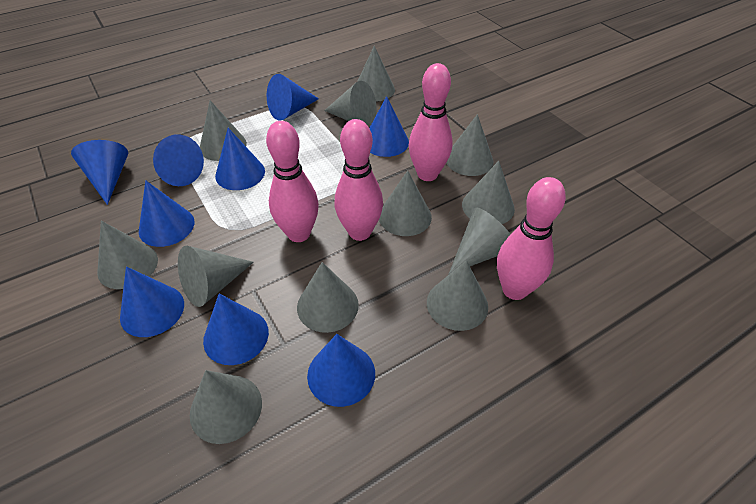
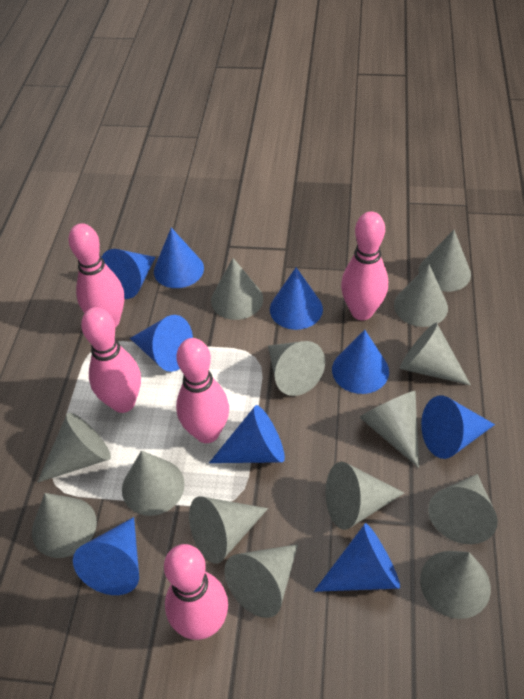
grey cone: [97,221,158,289] [178,246,253,307] [190,370,262,444] [200,100,247,161] [297,262,359,333] [324,81,377,127] [357,46,395,102] [379,170,432,236] [427,260,488,331] [446,114,494,176] [449,207,511,274] [462,161,515,224] = 12 -> [32,493,97,558] [37,413,111,483] [122,450,185,516] [189,496,268,564] [211,258,263,320] [225,544,298,618] [268,341,325,396] [326,462,404,530] [359,391,419,468] [394,264,448,327] [400,323,471,385] [419,230,471,292] [420,551,491,619] [428,474,498,544] = 14
pink bowling pin: [266,121,319,242] [335,119,383,241] [409,63,453,181] [497,177,566,300] = 4 -> [68,223,124,328] [81,307,141,413] [164,544,228,640] [176,338,229,443] [341,211,388,320] = 5

